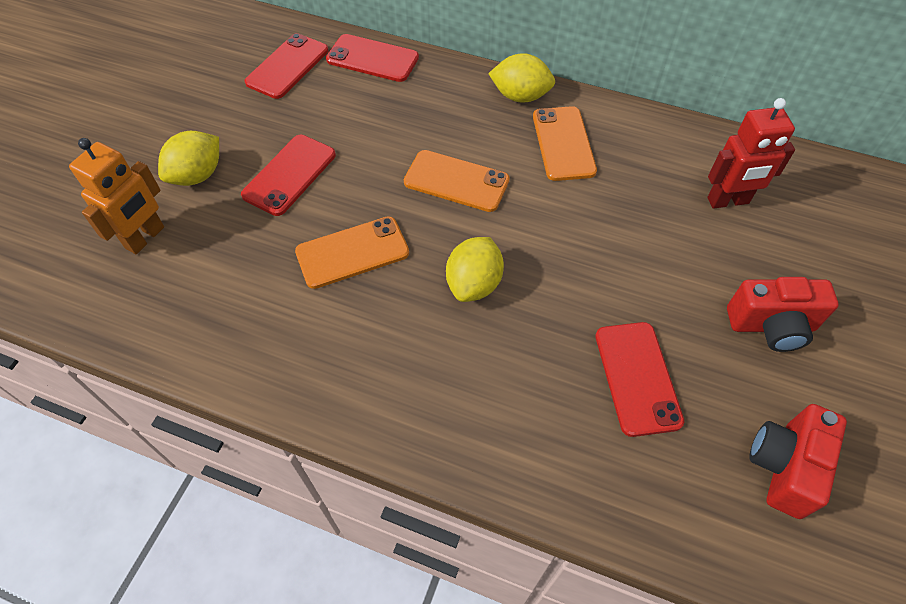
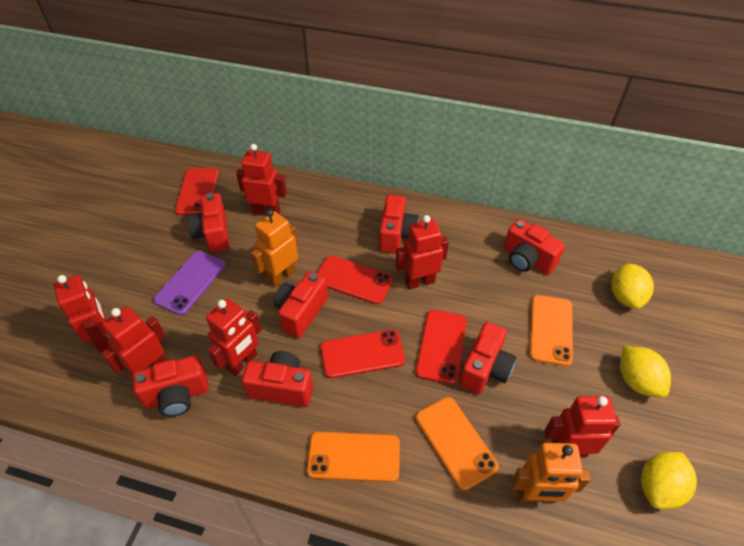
orange robot: [69,138,164,254] = 1 -> [251,209,298,287] [511,443,591,503] = 2
purple phone: none = 0 -> [153,251,225,315] = 1
red camera: [727,277,839,352] [749,404,847,519] = 2 -> [132,355,209,417] [187,193,229,252] [242,351,313,407] [274,271,328,338] [379,195,419,254] [459,322,516,394] [504,219,565,275] = 7
red robot: [707,98,795,209] = 1 -> [54,275,111,353] [101,306,166,375] [206,298,261,376] [236,144,287,215] [395,215,449,290] [544,396,620,458] = 6

